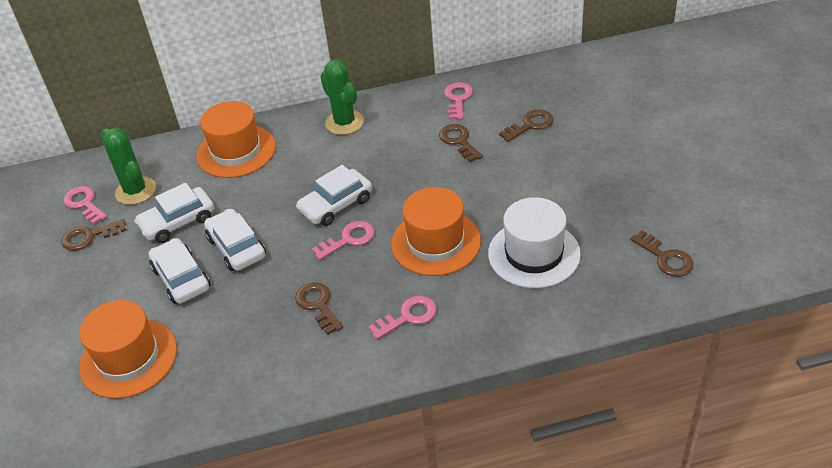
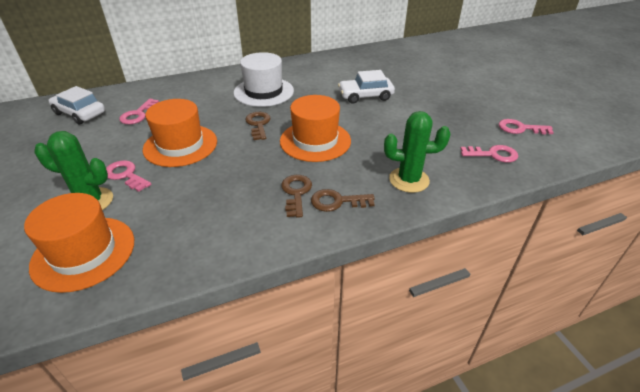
brown key: [62,219,126,251] [295,282,343,335] [439,124,483,162] [499,109,553,142] [630,230,694,277] = 5 -> [245,112,271,140] [281,175,312,218] [311,189,375,212] = 3
white car: [134,183,214,243] [149,238,210,304] [204,209,266,271] [296,165,372,226] = 4 -> [48,86,105,124] [338,70,395,104] = 2

